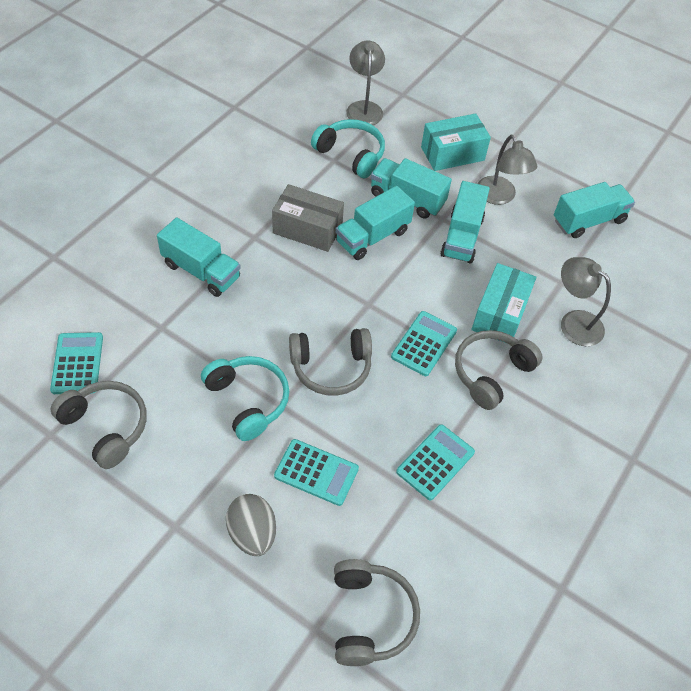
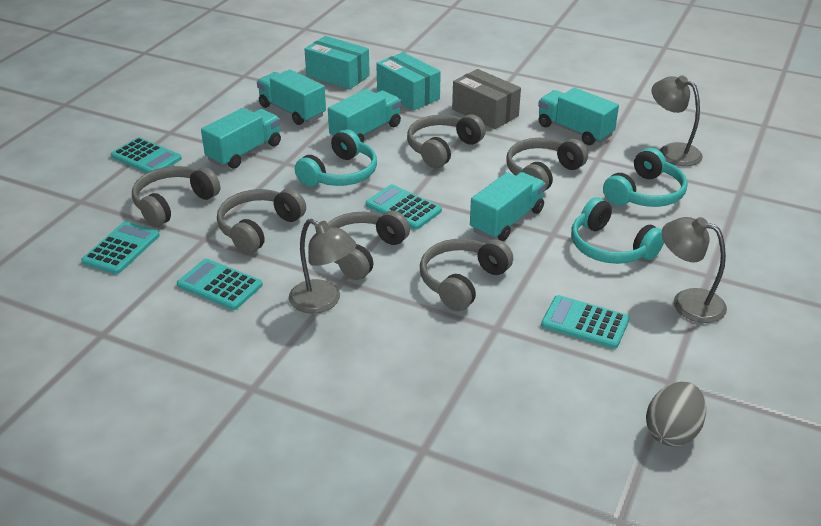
grey headphones: [50,381,147,469] [289,328,372,396] [334,559,420,666] [455,330,543,410] = 4 -> [132,166,220,227] [217,188,306,254] [328,211,410,280] [407,114,486,168] [420,239,513,311] [506,138,588,191] = 6
turquoise calculator: [50,332,103,394] [274,439,359,506] [391,311,457,376] [396,424,475,500] = 4 -> [81,222,160,274] [111,137,182,173] [177,259,263,310] [366,184,442,229] [541,295,630,349] = 5
turquoise headphones: [201,356,290,441] [311,119,385,178] = 2 -> [295,129,377,187] [571,197,664,264] [603,148,687,207] = 3

